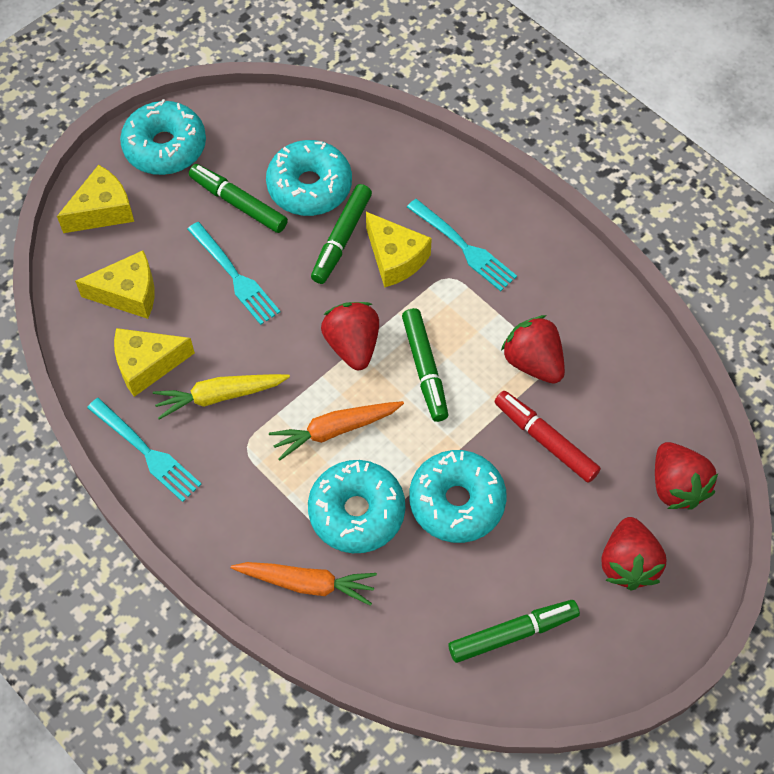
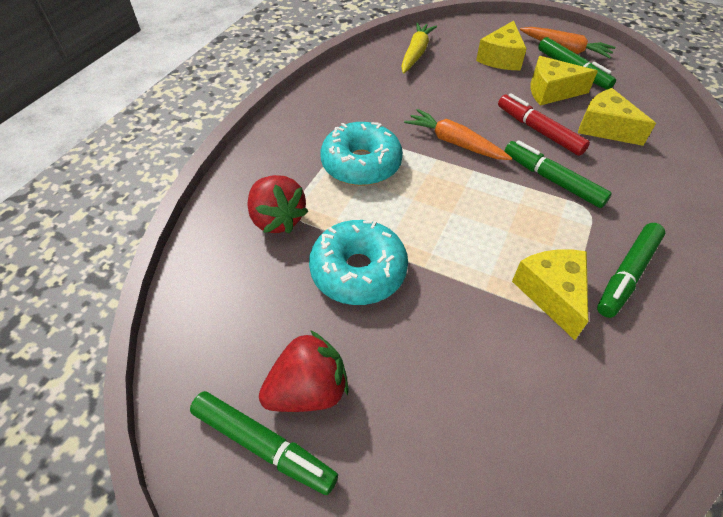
red strawberry: [321,302,379,370] [501,315,565,384] [601,517,666,591] [655,442,718,510] = 4 -> [248,175,308,234] [259,330,349,412] = 2
turquoise donut: [120,99,206,175] [266,140,352,216] [308,460,405,553] [409,450,507,543] = 4 -> [309,220,408,305] [320,122,403,186] = 2
turquoise fork: [87,398,202,502] [187,222,280,325] [407,199,517,291] = 3 -> none = 0

